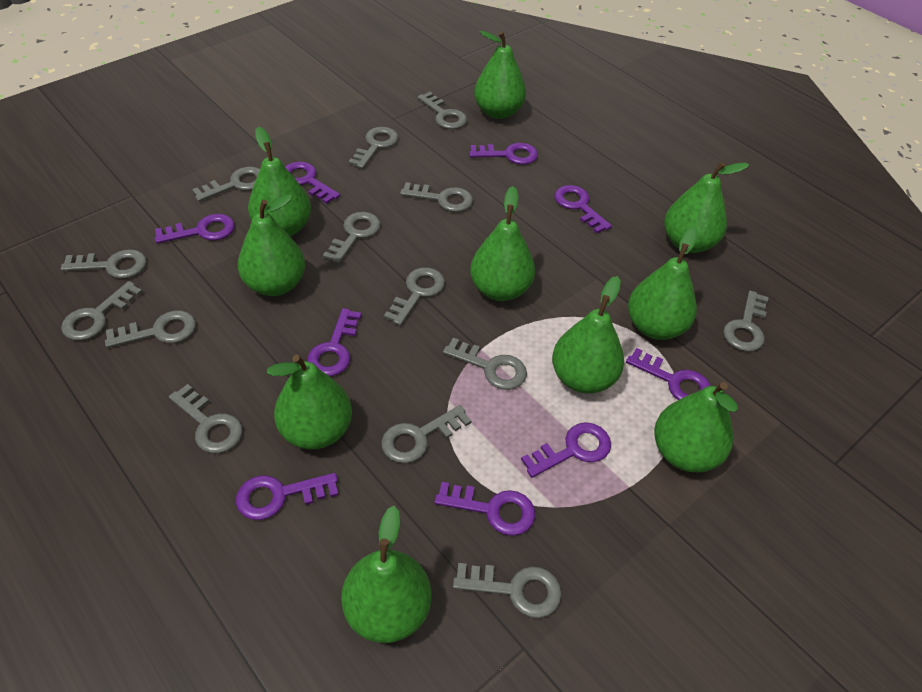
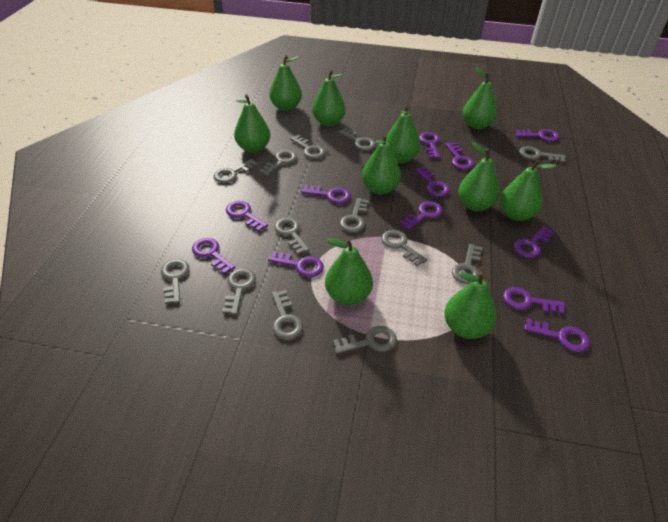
grey key: [61,249,147,279] [61,281,143,341] [105,310,196,348] [169,384,243,453] [192,167,260,202] [323,212,381,264] [348,127,398,169] [381,405,472,463] [384,267,445,326] [400,182,473,212] [417,92,467,129] [443,338,527,390] [453,563,562,618] [723,291,769,352] = 14 -> [161,259,189,304] [213,159,258,183] [222,268,256,315] [259,150,297,176] [272,290,303,340] [274,218,310,255] [290,135,325,159] [333,326,397,354] [338,128,376,151] [340,198,369,233] [381,230,427,266] [452,244,482,284] [519,146,566,163] = 13
purple key: [155,214,235,244] [236,473,338,520] [285,162,340,204] [307,308,361,377] [434,482,535,536] [469,143,538,165] [521,422,611,478] [554,185,612,233] [626,348,710,400] = 9 -> [192,238,236,274] [226,201,268,232] [268,251,324,277] [302,185,351,204] [400,201,443,230] [416,167,450,197] [419,132,440,158] [446,142,474,170] [503,287,565,314] [514,226,554,258] [516,129,560,142] [524,318,590,352] = 12

